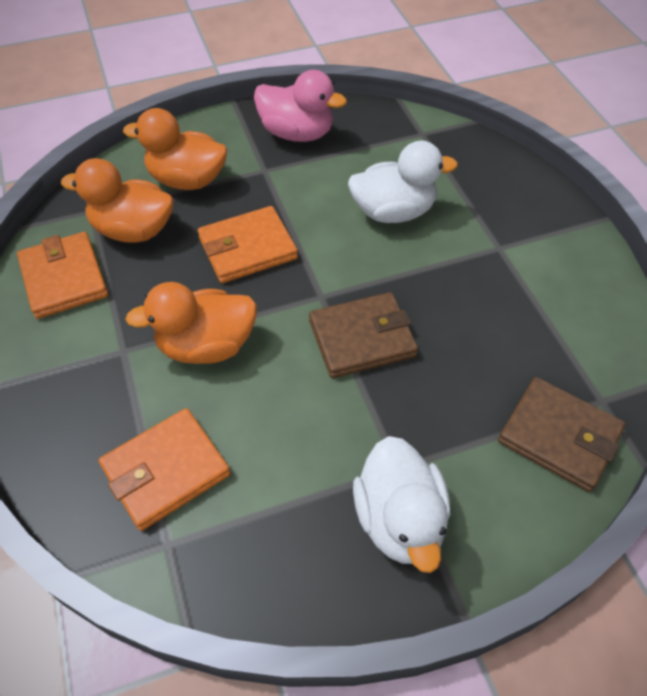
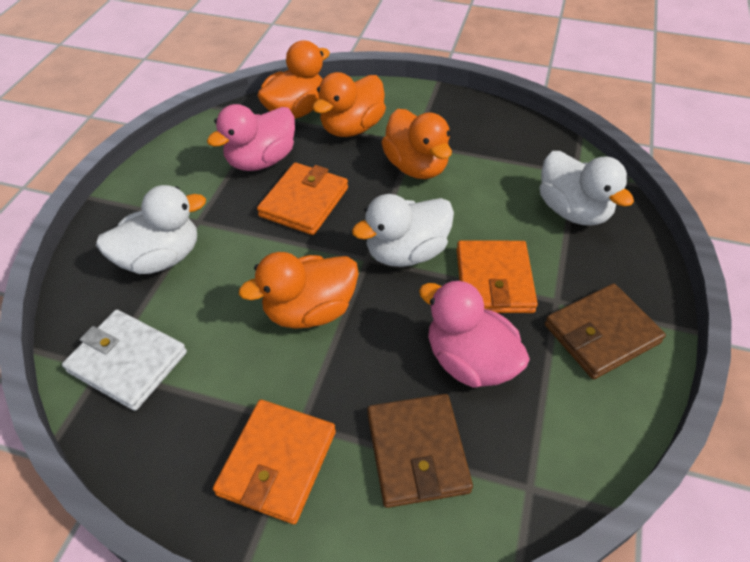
orange duck: [61,158,174,243] [123,108,227,190] [125,282,257,364] = 3 -> [239,252,359,328] [257,41,330,119] [312,72,386,137] [381,109,452,179] = 4
pink duck: [254,70,347,142] = 1 -> [207,104,295,171] [419,280,530,388] = 2
white duck: [348,141,458,223] [353,436,450,573] = 2 -> [96,185,206,274] [352,194,454,267] [540,151,634,225] = 3
white wallet: none = 0 -> [62,310,187,411] = 1

